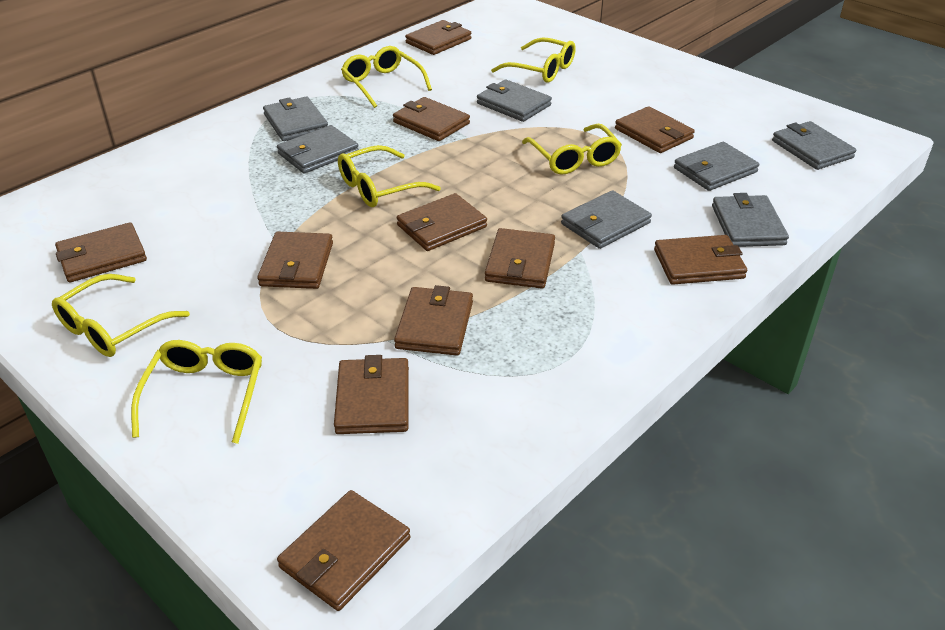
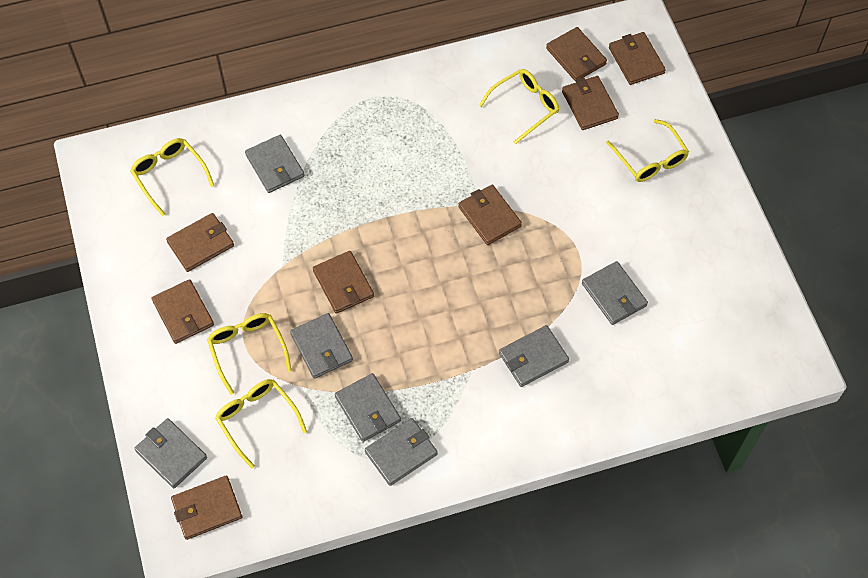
brown wallet: [55,222,147,282] [257,231,333,289] [277,490,411,611] [334,355,409,434] [393,97,470,141] [394,285,473,356] [397,193,487,251] [405,20,471,55] [485,228,555,289] [615,106,695,153] [654,235,747,285] = 11 -> [152,279,214,344] [166,213,234,272] [171,475,242,540] [313,251,374,314] [458,185,522,245] [546,27,607,81] [562,76,619,130] [609,32,666,85] = 8
yellow glasses: [52,274,190,357] [131,340,262,444] [338,145,441,207] [341,46,432,108] [491,37,576,83] [522,124,622,175] = 6 -> [130,138,214,216] [207,313,292,395] [215,379,307,469] [479,69,559,144] [606,119,689,182] = 5

